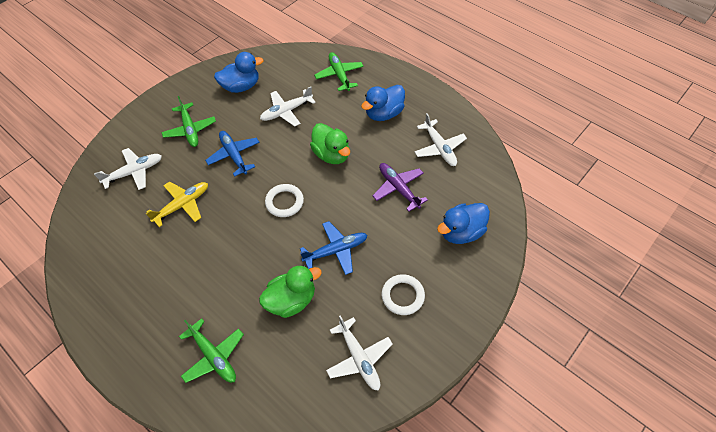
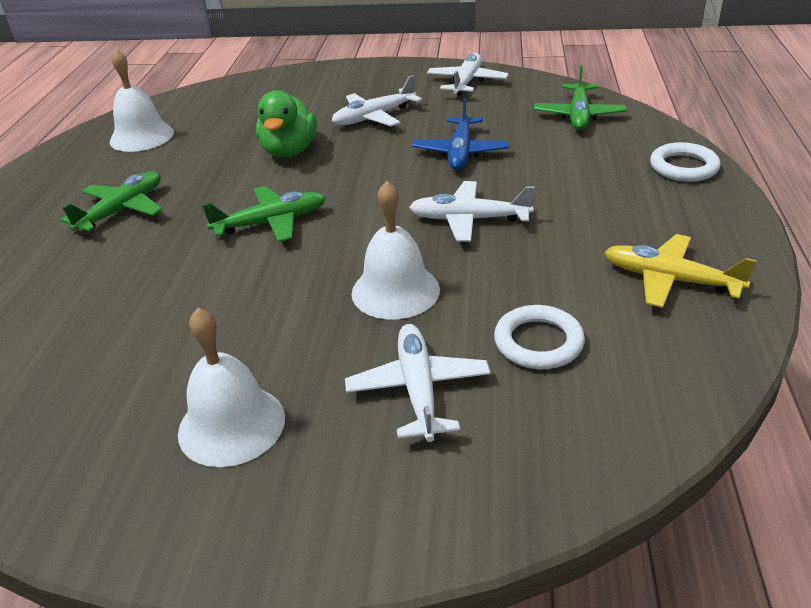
blue duck: [214,52,263,93] [361,85,405,121] [437,203,490,244] = 3 -> none = 0
blue plane: [205,131,260,177] [300,221,367,275] = 2 -> [412,98,509,170] = 1
green duck: [259,265,322,318] [310,123,350,164] = 2 -> [256,90,317,158] = 1
purple plane: [373,163,428,212] = 1 -> none = 0
white bell: none = 0 -> [110,49,174,152] [178,308,285,467] [352,181,440,319] = 3

